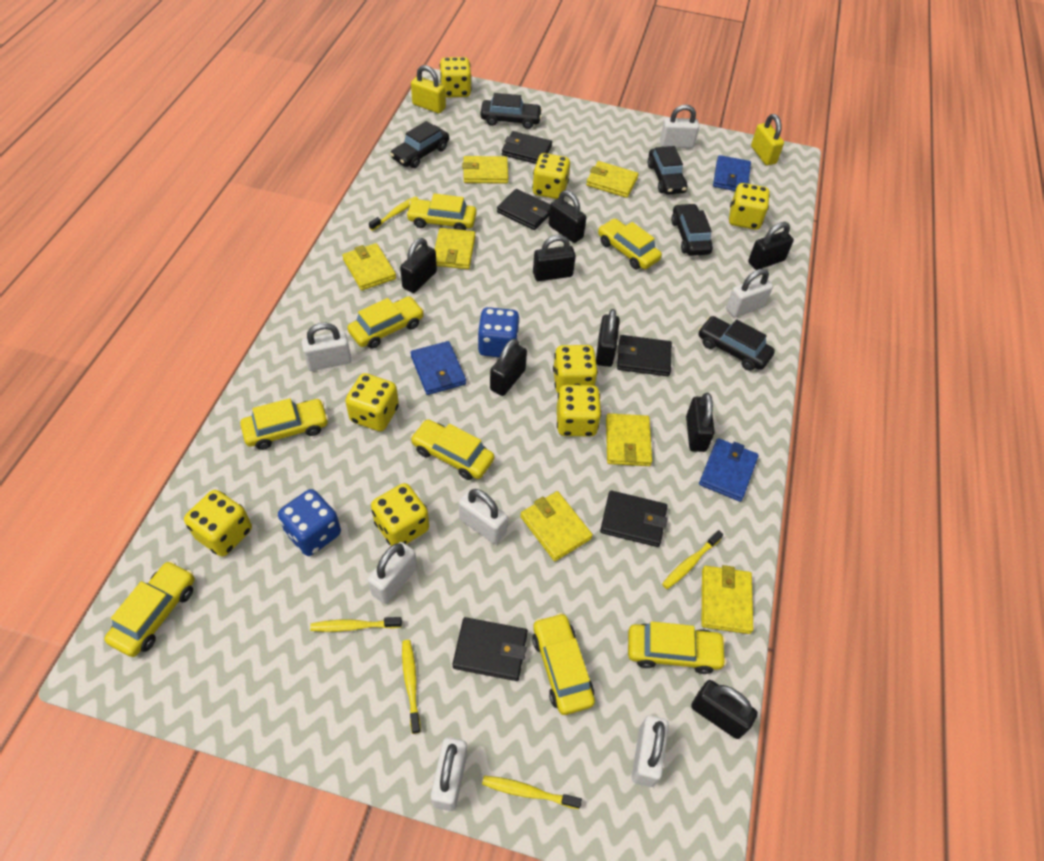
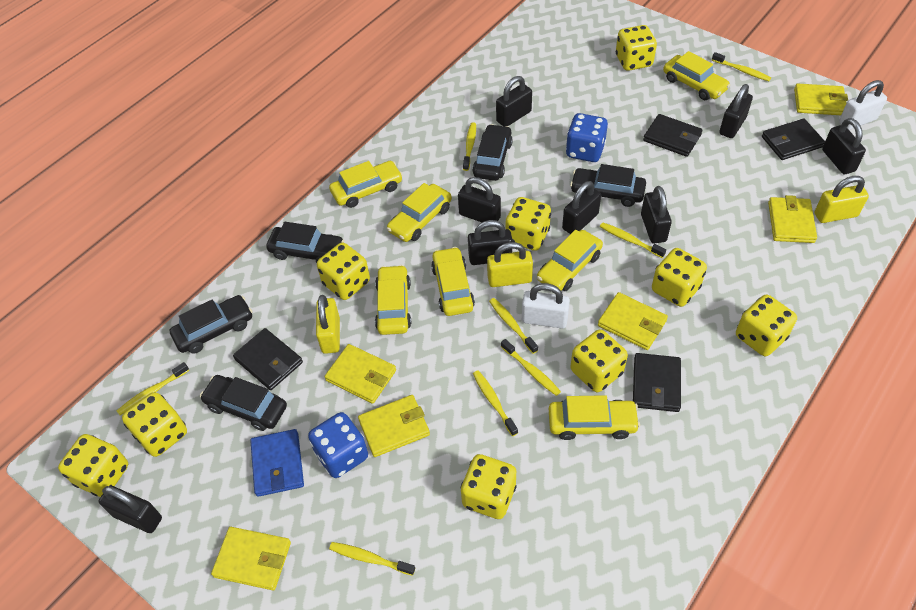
black wallet: [453,617,528,681] [497,189,550,230] [502,131,552,164] [600,490,667,547] [617,335,672,376] = 5 -> [233,328,303,390] [633,353,681,412] [643,114,703,157] [762,119,825,160] = 4
blue wallet: [411,341,466,395] [699,438,759,502] [713,155,751,191] = 3 -> [250,429,304,497] = 1
white padlock: [302,323,352,371] [368,542,417,604] [431,738,467,811] [459,489,508,544] [632,715,669,787] [660,105,699,148] [726,269,773,317] = 7 -> [522,283,570,329] [839,80,887,130] = 2
yellow car: [104,561,195,657] [240,398,329,450] [347,296,424,349] [406,193,477,230] [410,419,494,480] [532,613,595,715] [598,219,662,269] [628,621,727,674] = 8 -> [329,161,403,208] [375,265,411,335] [387,183,452,242] [431,247,475,316] [537,230,603,291] [549,395,640,440] [663,51,730,100] = 7
yellow dice: [184,490,252,557] [345,373,399,431] [371,483,429,546] [440,57,472,97] [532,153,570,199] [553,345,598,393] [557,385,602,437] [729,183,770,230] = 8 -> [58,434,128,497] [122,392,187,457] [317,242,370,300] [461,454,516,519] [505,197,551,251] [570,329,628,392] [616,25,657,71] [652,248,707,307] [736,295,797,356] = 9
yellow padlock: [411,65,446,113] [751,114,784,165] = 2 -> [316,295,340,354] [487,242,533,287] [815,176,869,223] = 3
yellow toothbrush: [310,617,402,632] [369,196,418,231] [402,640,421,734] [482,775,582,809] [662,530,723,589] = 5 -> [117,362,189,415] [329,542,415,576] [463,123,476,171] [473,370,518,436] [489,298,538,354] [501,339,561,396] [600,222,666,258] [712,52,771,81] = 8
yellow wallet: [342,243,396,290] [434,228,475,269] [462,156,508,184] [520,491,593,561] [586,161,639,198] [606,413,652,466] [702,565,753,634] = 7 -> [211,527,291,590] [325,344,396,404] [358,395,430,457] [598,292,668,350] [768,195,817,243] [794,83,848,115] = 6

